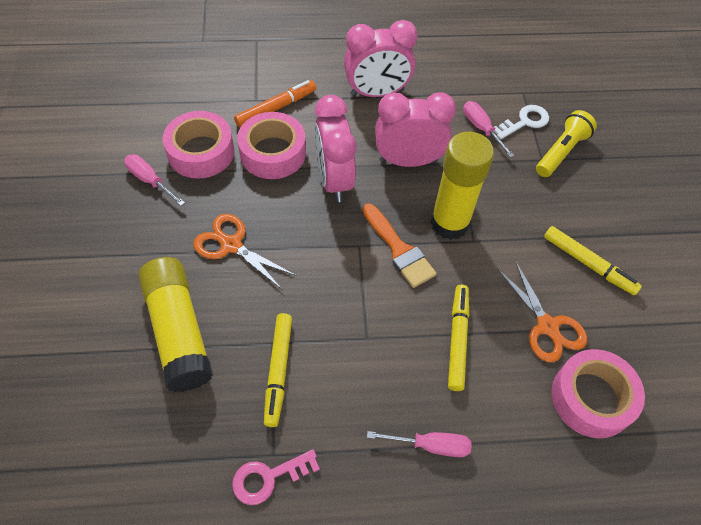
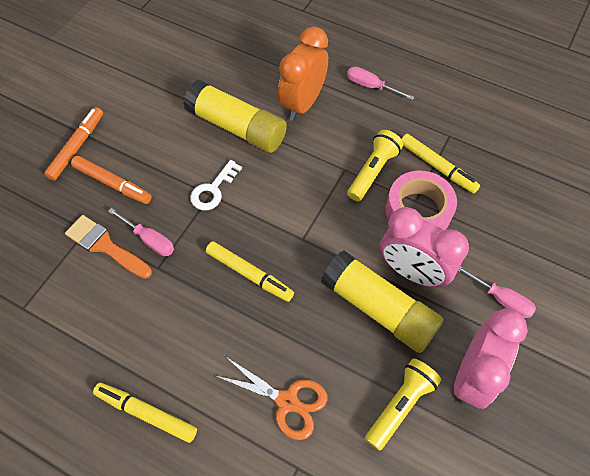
orange clock: none = 0 -> [278,26,328,121] = 1
orange marker: [234,80,316,128] = 1 -> [44,107,103,181] [71,156,152,204] = 2
orange scissors: [193,214,296,290] [497,260,587,362] = 2 -> [216,356,327,440] = 1
pink clock: [314,95,357,202] [344,20,418,97] [375,92,456,167] = 3 -> [380,207,469,288] [454,309,528,409] = 2
pink key: [232,450,320,505] = 1 -> none = 0
pink tape: [162,111,234,179] [237,112,306,179] [551,349,645,439] = 3 -> [386,171,457,230] = 1
yellow flashlight: [536,110,597,177] = 1 -> [347,130,403,202] [365,358,441,451] = 2

